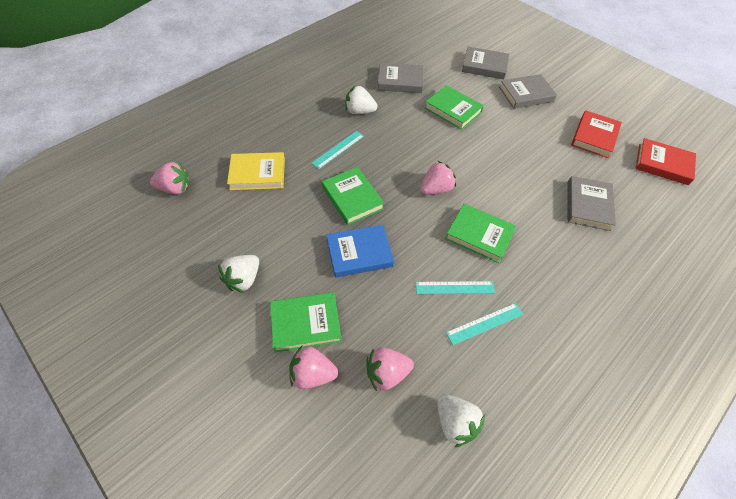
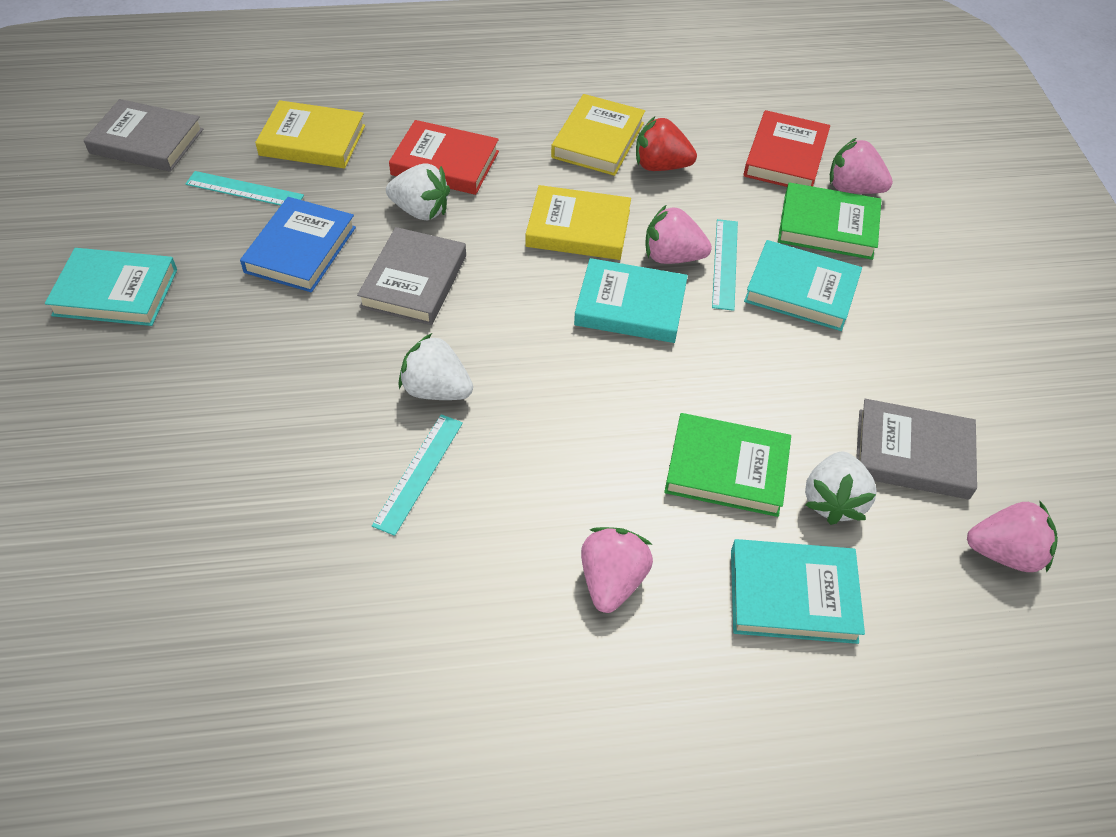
green book: [270,292,342,353] [322,167,384,225] [425,85,484,130] [445,204,517,263] = 4 -> [664,413,791,517] [778,182,881,260] = 2
grey book: [378,63,423,93] [462,47,509,79] [499,74,557,109] [568,176,616,231] = 4 -> [84,99,203,172] [357,227,466,325] [856,399,977,500] = 3
red strawberry: none = 0 -> [636,116,697,171] = 1
turquoise book: none = 0 -> [45,248,177,326] [574,258,688,343] [731,539,865,644] [744,240,862,331] = 4
yellow book: [227,152,285,190] = 1 -> [255,100,365,168] [526,185,631,260] [551,94,645,176] = 3

